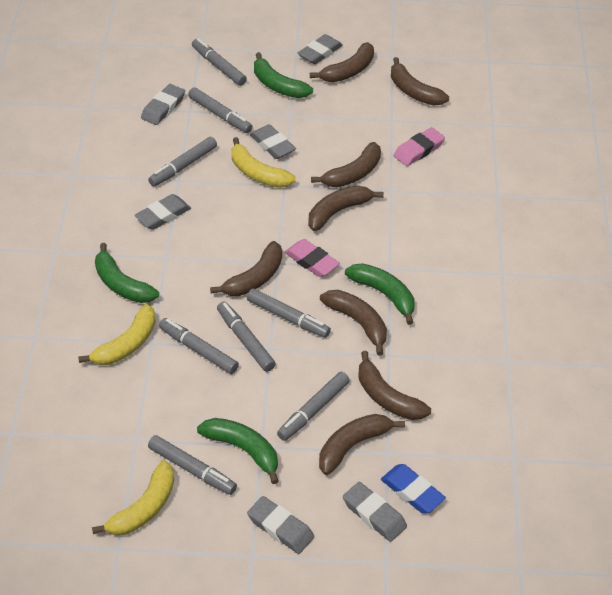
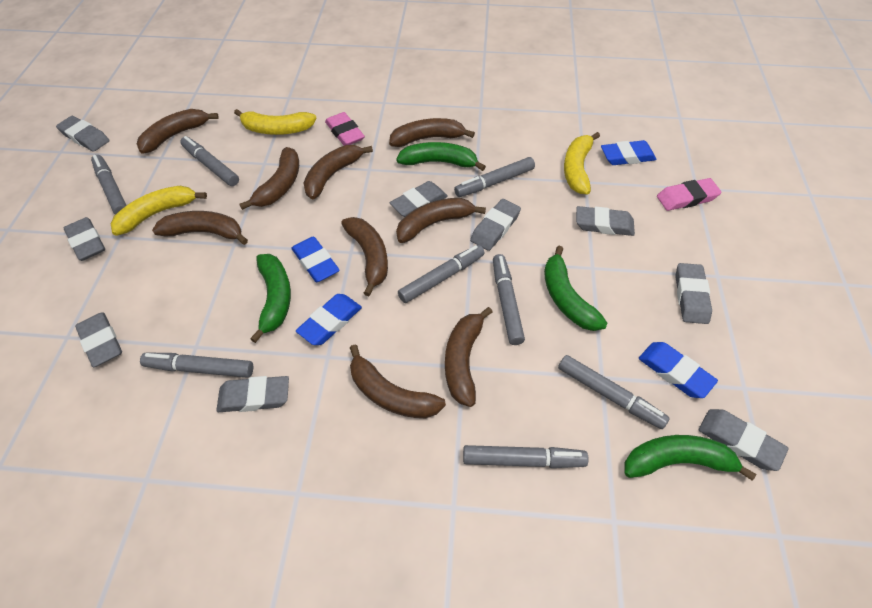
blue eraser: [381,464,446,513] = 1 -> [292,237,340,282] [296,294,362,345] [601,140,657,165] [639,342,718,398] = 4
brown banana: [210,241,282,296] [308,186,384,231] [310,42,374,82] [311,142,381,187] [319,414,405,475] [320,290,387,355] [358,351,431,420] [391,57,449,105] = 8 -> [137,109,219,154] [152,211,248,245] [239,147,299,210] [304,145,373,199] [341,217,388,296] [350,345,446,418] [389,118,475,147] [396,198,486,243] [445,307,492,407] = 9
grey eraser: [135,194,191,230] [141,84,185,125] [247,496,314,554] [250,124,296,159] [297,34,343,64] [343,482,407,542] = 6 -> [56,116,110,152] [64,217,105,261] [75,313,122,367] [216,376,289,412] [390,181,448,217] [470,199,521,251] [576,206,635,236] [675,263,712,324] [699,409,788,471] = 9

